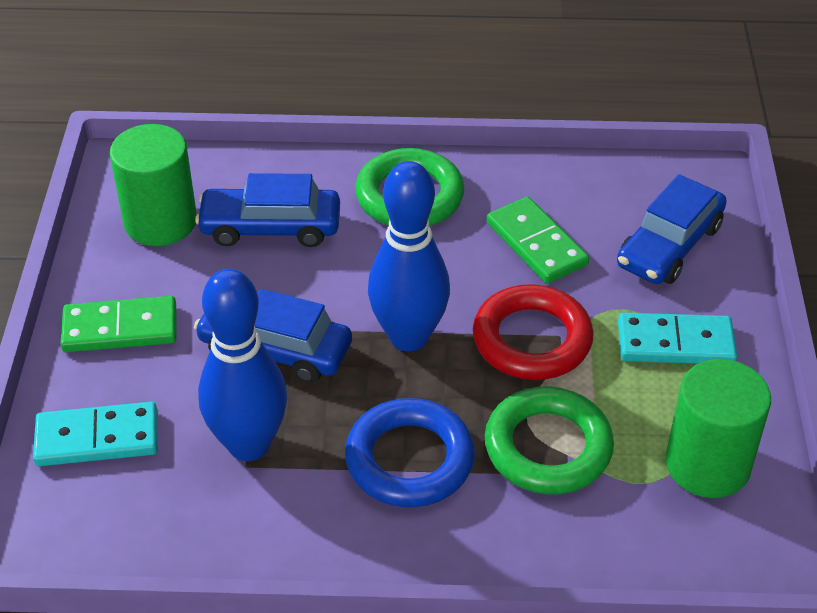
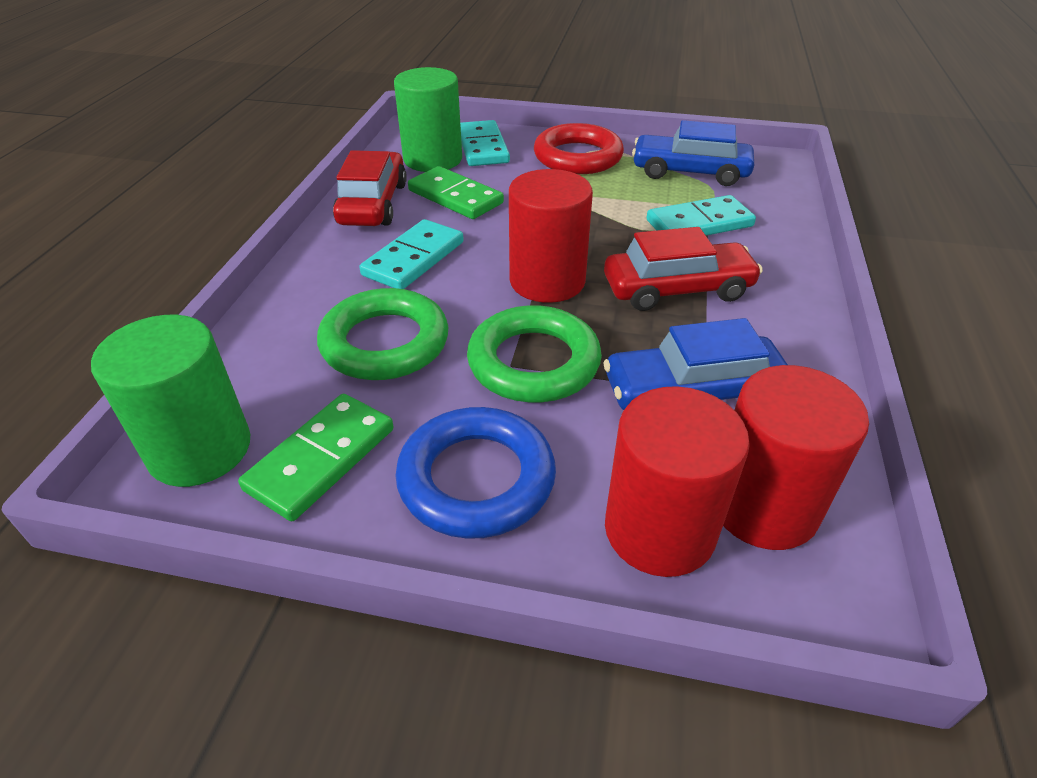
blue bowling pin: [198,269,287,461] [368,161,450,352] = 2 -> none = 0
blue car: [194,289,352,383] [195,173,340,247] [617,174,727,284] = 3 -> [603,318,788,410] [632,120,754,186] = 2
red car: none = 0 -> [333,150,407,226] [604,227,763,311] = 2
red cylinder: none = 0 -> [509,169,593,303] [605,386,750,577] [723,365,869,550] = 3
turquoise domino: [33,402,158,466] [618,312,737,364] = 2 -> [359,219,464,289] [460,120,510,166] [646,195,756,236] = 3

